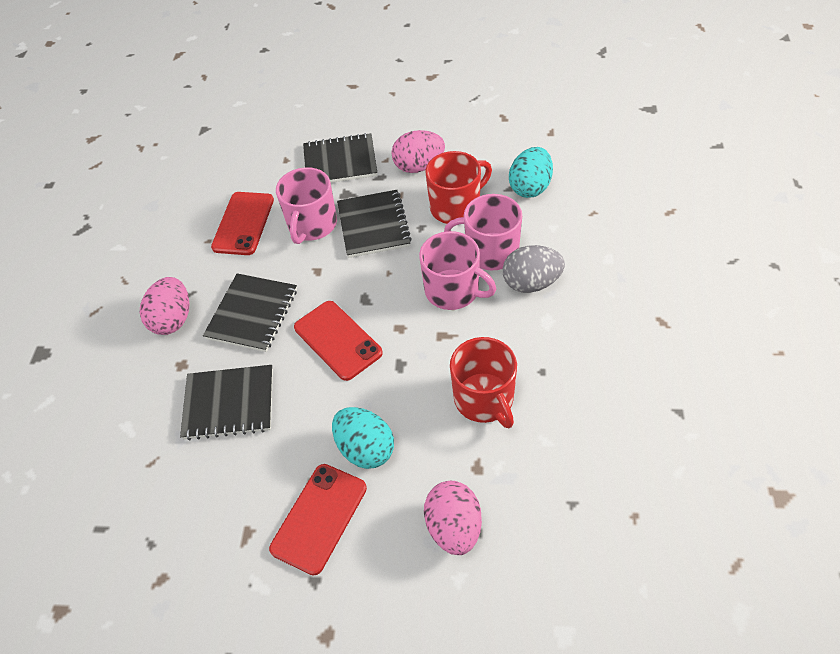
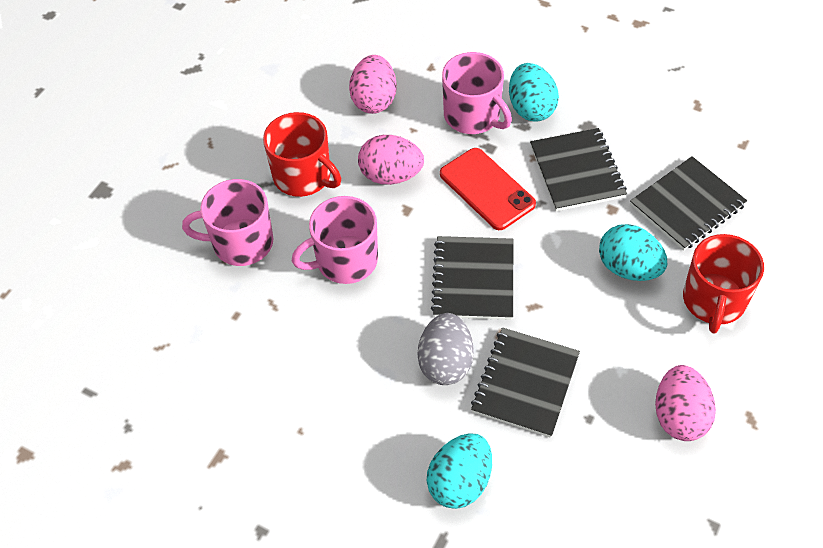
red phone: [211,192,274,255] [269,464,367,576] [294,301,383,381] = 3 -> [440,148,536,230] = 1
turquoise egg: [332,407,394,469] [509,147,553,198] = 2 -> [427,433,492,509] [509,63,559,122] [599,224,667,281] = 3

